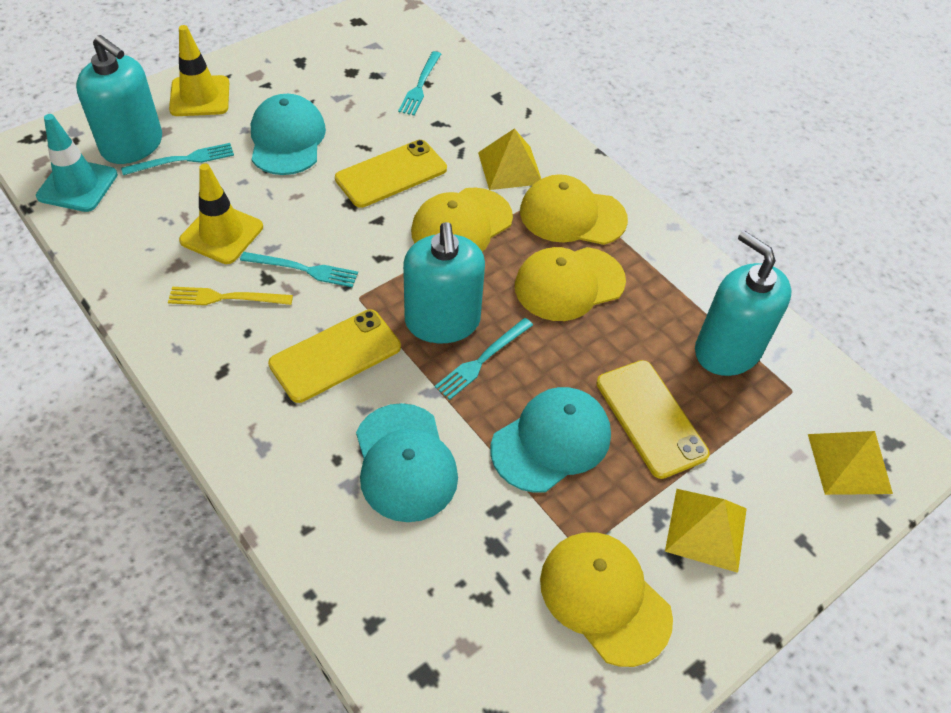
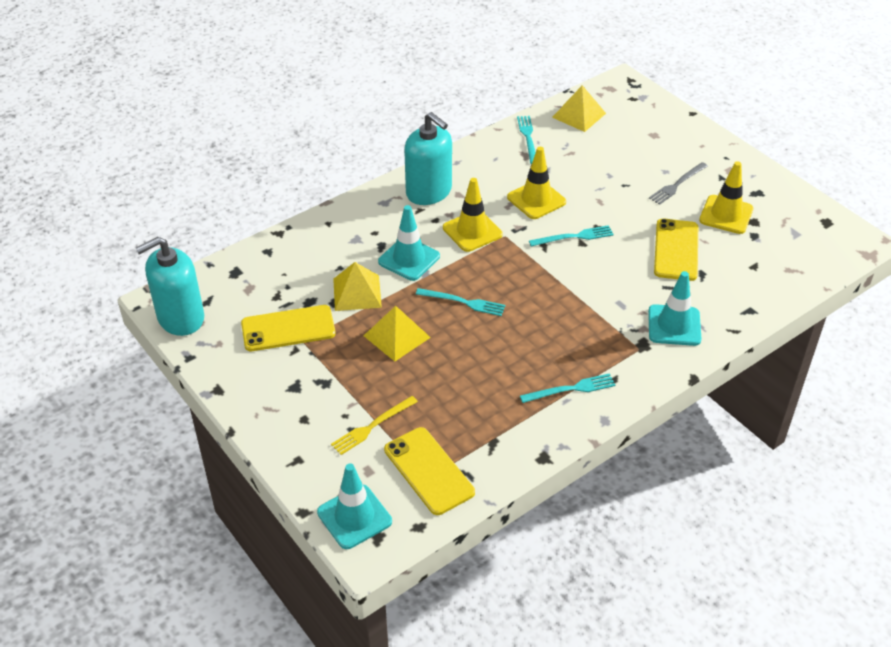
grey fork: none = 0 -> [649,162,708,205] = 1
turquoise cap: [251,94,326,175] [356,403,458,522] [491,387,611,493] = 3 -> none = 0
turquoise soap dispenser: [76,35,162,164] [403,222,485,343] [695,231,791,376] = 3 -> [136,237,204,336] [404,112,452,205] = 2
turquoise traffic cone: [36,114,118,212] = 1 -> [317,463,392,549] [378,205,440,281] [648,271,702,346] = 3
yellow cap: [411,188,513,252] [515,247,626,321] [520,174,628,245] [540,532,673,667] = 4 -> none = 0
yellow traffic cone: [169,25,229,116] [179,164,263,264] = 2 -> [443,178,503,252] [507,147,566,219] [699,161,753,234] = 3

